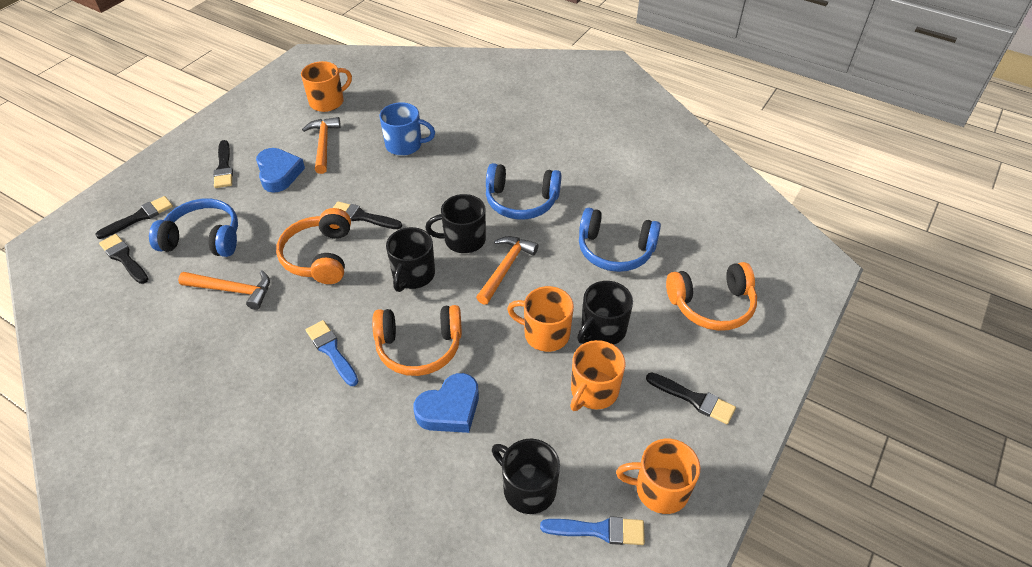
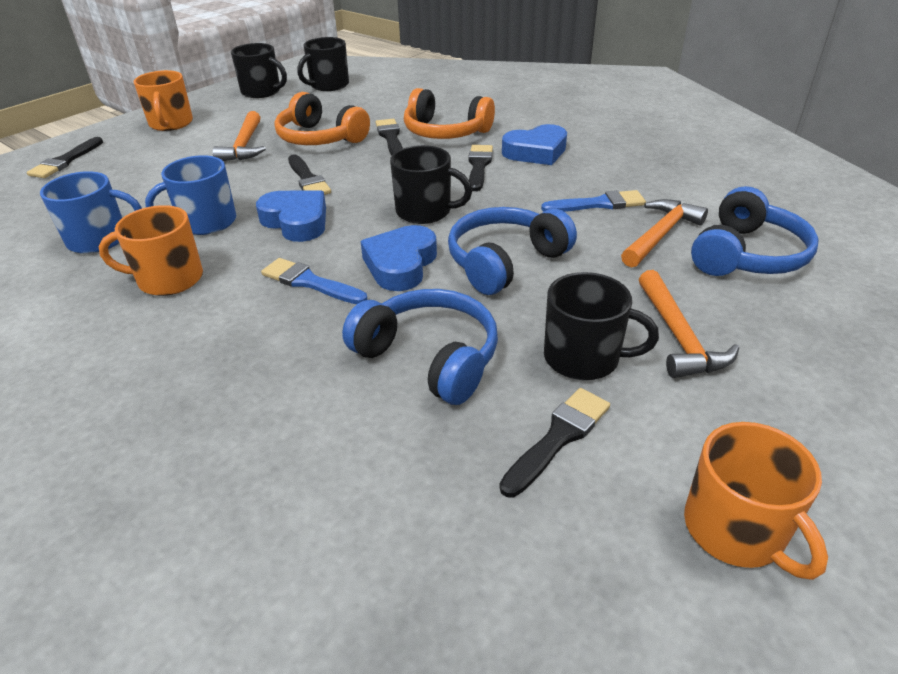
blue heart: [256,148,305,193] [414,373,479,433] = 2 -> [256,190,326,242] [360,225,437,291] [502,124,567,165] = 3
blue mug: [379,102,435,156] = 1 -> [40,171,142,254] [145,155,236,235] = 2
orange headphones: [276,208,351,284] [372,305,462,376] [666,262,757,331] = 3 -> [274,92,370,145] [404,88,495,139] = 2
orange mug: [301,61,352,112] [507,286,574,352] [570,340,625,411] [616,439,700,514] = 4 -> [99,205,203,296] [134,70,193,131] [684,422,828,580] = 3

